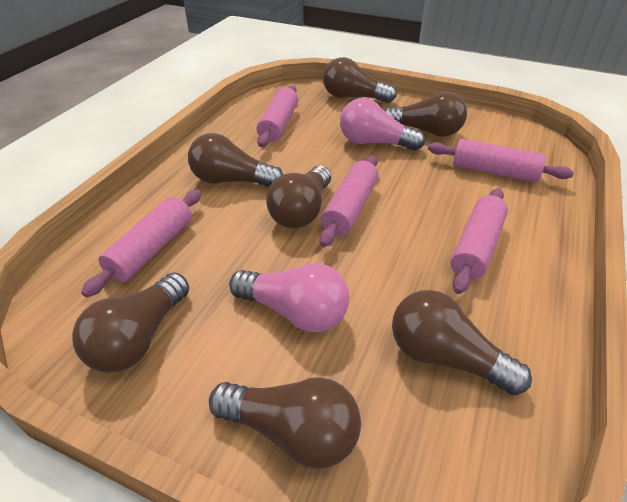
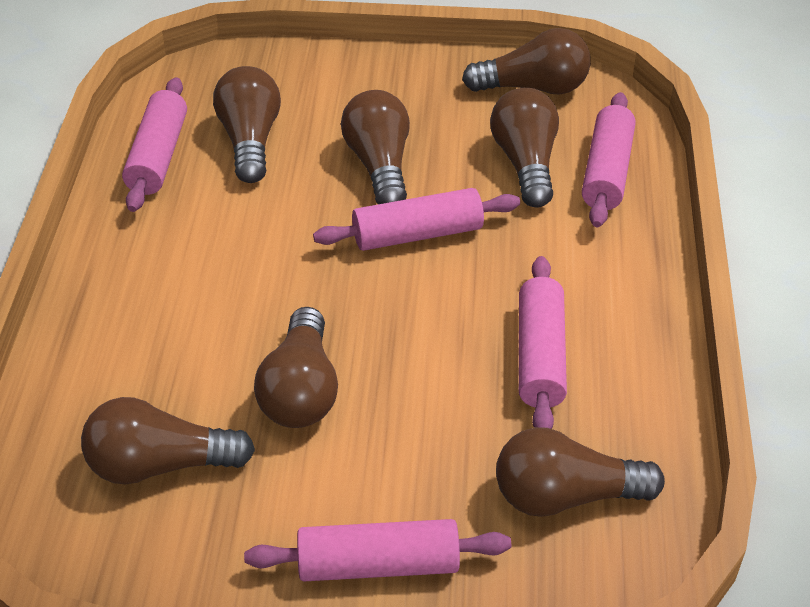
pink light bulb: [229,263,349,332] [340,98,425,151] = 2 -> none = 0

